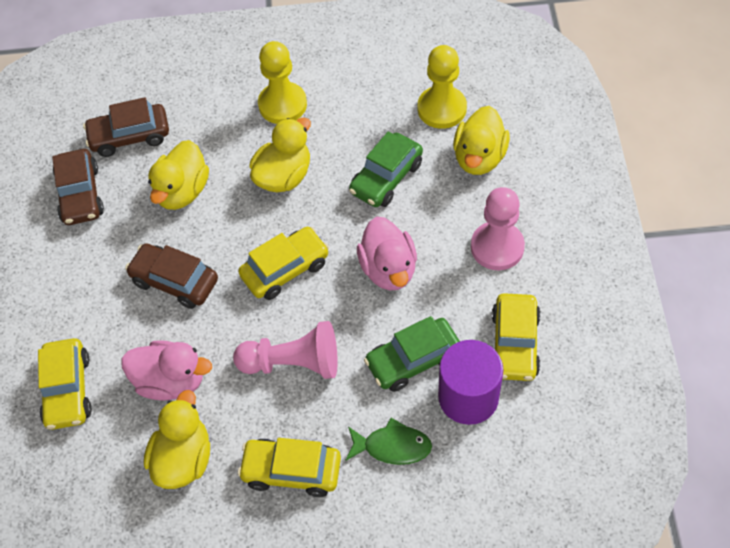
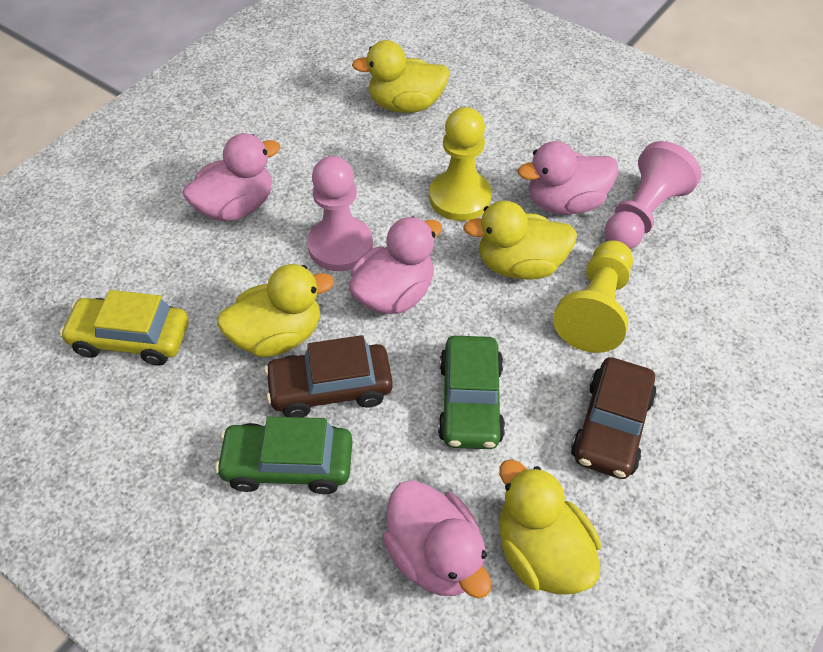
brown car: [52,149,104,225] [83,97,169,157] [125,243,218,309] = 3 -> [264,335,393,417] [571,357,657,479] = 2
green fish: [345,418,432,465] = 1 -> none = 0
pink duck: [121,340,212,401] [357,217,417,291] = 2 -> [183,133,281,222] [349,216,442,314] [382,480,491,599] [518,141,618,215] = 4
purple cylinder: [438,340,504,425] = 1 -> none = 0
yellow car: [38,338,92,430] [238,227,329,300] [238,438,341,497] [492,293,541,381] = 4 -> [59,290,188,366] = 1

